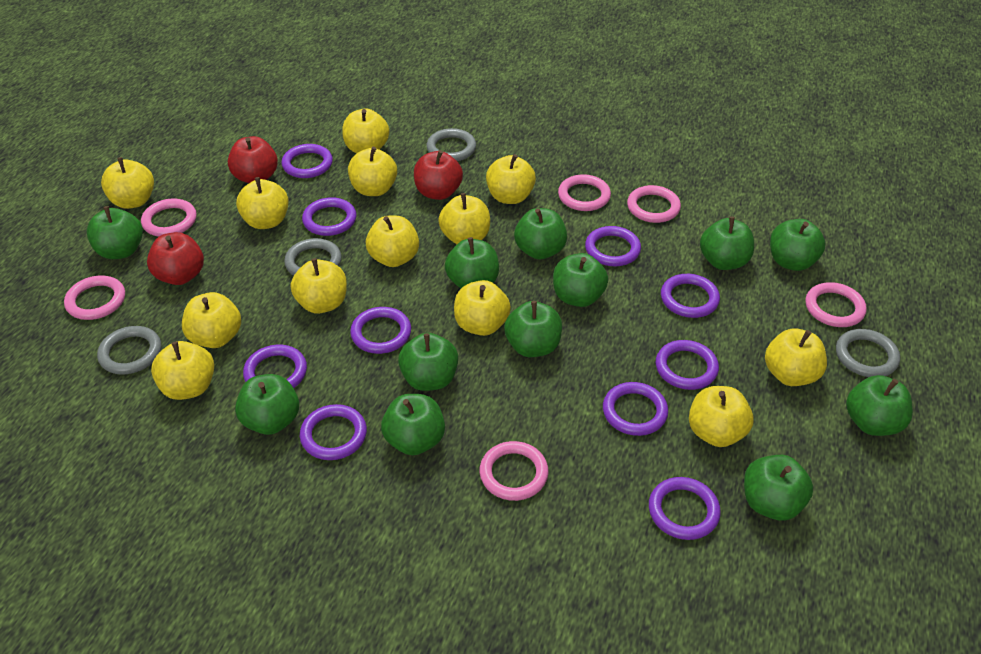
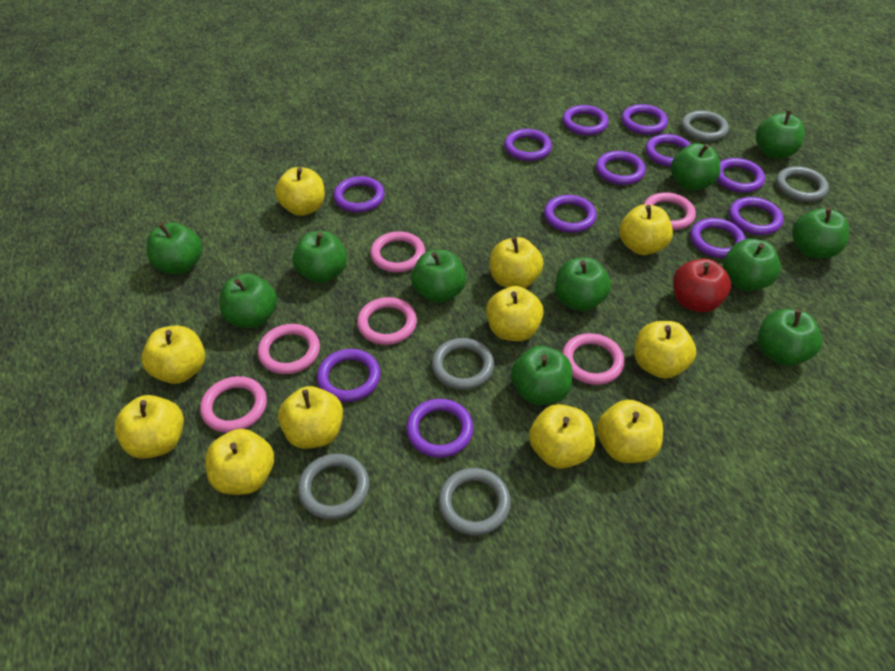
green apple: [87,206,143,259] [235,374,299,435] [381,394,445,455] [398,333,458,391] [445,237,499,288] [504,301,562,357] [514,208,567,259] [553,253,608,307] [700,217,754,270] [744,455,813,520] [770,219,825,271] [846,375,913,436] = 12 -> [147,222,202,274] [219,273,277,328] [292,231,347,283] [411,250,466,303] [511,346,572,405] [555,258,611,311] [671,143,721,191] [723,239,781,291] [756,110,805,159] [757,309,822,366] [792,207,849,259] = 11
grey ring: [97,326,161,375] [284,238,341,276] [427,128,476,161] [836,329,900,377] = 4 -> [298,453,369,519] [432,338,494,390] [438,468,511,535] [681,110,729,141] [776,166,829,202] = 5
purple ring: [243,345,307,388] [281,144,333,178] [300,404,367,460] [302,197,356,236] [350,307,411,354] [585,226,641,266] [603,382,668,436] [649,477,721,540] [656,340,719,390] [661,274,720,318] = 10 -> [317,349,381,402] [333,176,385,213] [406,399,473,458] [504,129,552,161] [544,195,597,233] [562,105,609,135] [596,151,646,185] [621,104,668,135] [645,134,691,167] [690,218,746,258] [717,158,765,193] [729,197,784,235] = 12
red apple: [147,232,204,285] [228,136,278,183] [414,150,463,200] = 3 -> [673,259,731,312] = 1
yellow apple: [101,157,154,209] [151,341,214,400] [182,292,241,348] [236,177,289,229] [291,258,347,314] [342,109,389,153] [348,147,397,196] [366,215,419,267] [438,193,490,244] [454,280,511,336] [486,154,536,204] [689,386,754,447] [765,328,827,386] = 13 -> [114,395,184,459] [141,325,205,384] [205,429,274,495] [275,167,325,216] [278,386,343,449] [486,286,544,341] [490,237,544,288] [529,404,595,469] [597,400,663,463] [619,204,673,255] [634,321,696,379] = 11

